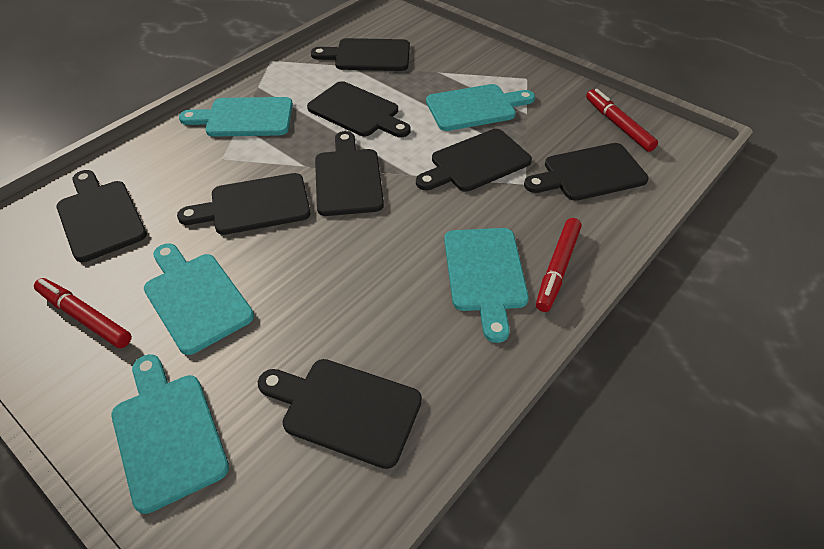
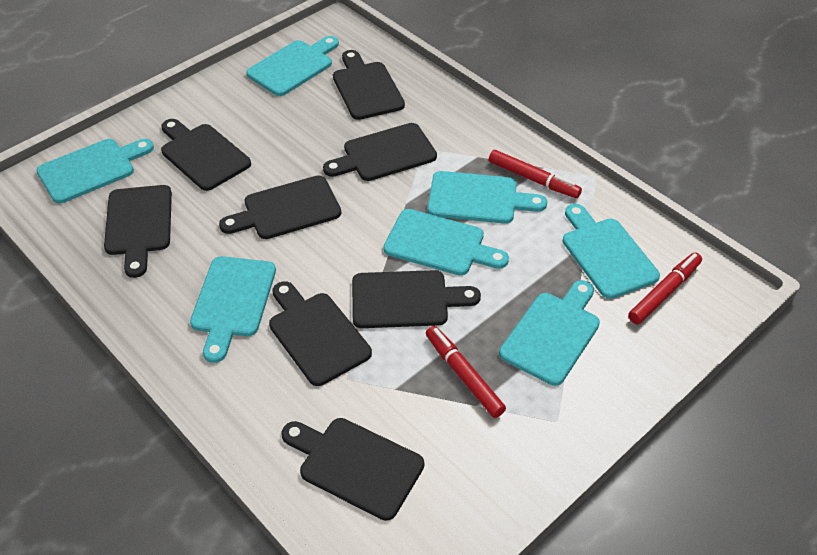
turquoise cutting board: [112,354,229,514] [144,243,254,355] [179,97,293,137] [426,84,535,131] [444,228,529,343] = 5 -> [36,139,154,203] [190,256,276,363] [246,36,339,96] [383,209,509,276] [428,171,547,224] [499,280,600,386] [563,204,660,299] = 7

